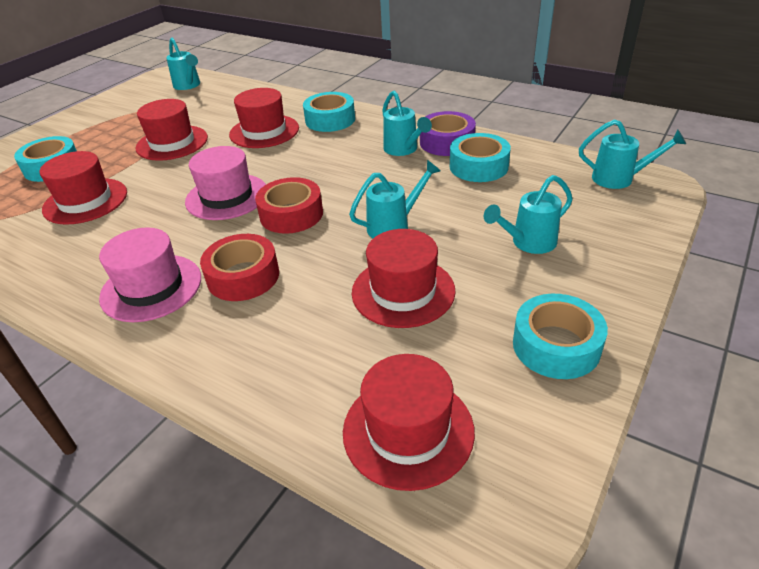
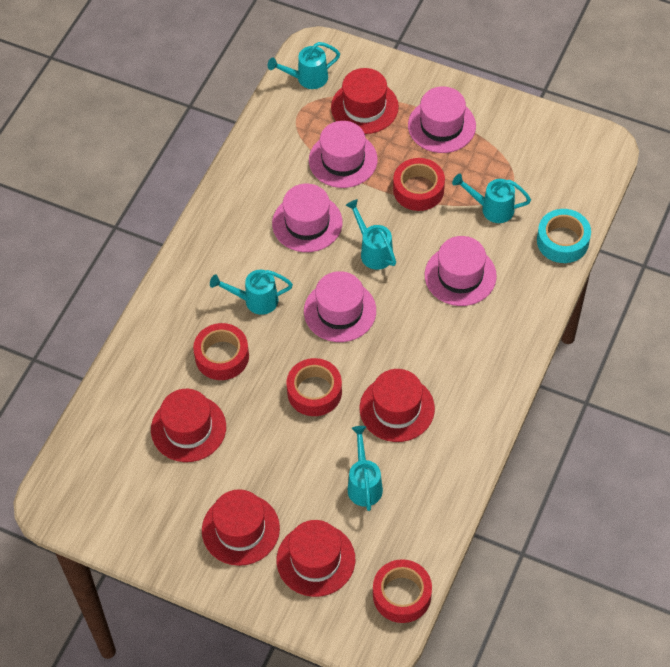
pink hat: [99,227,201,322] [185,146,266,220] = 2 -> [272,184,342,252] [304,271,376,342] [309,121,378,188] [408,87,476,153] [425,236,497,306] = 5
purple tape: [420,111,476,156] = 1 -> none = 0
red tape: [200,234,279,301] [255,177,323,234] = 2 -> [193,323,249,380] [287,358,342,416] [373,559,432,623] [393,158,445,211] = 4
turquoise tape: [14,136,77,182] [303,92,355,132] [450,133,511,182] [513,294,608,379] = 4 -> [537,209,591,263] = 1

